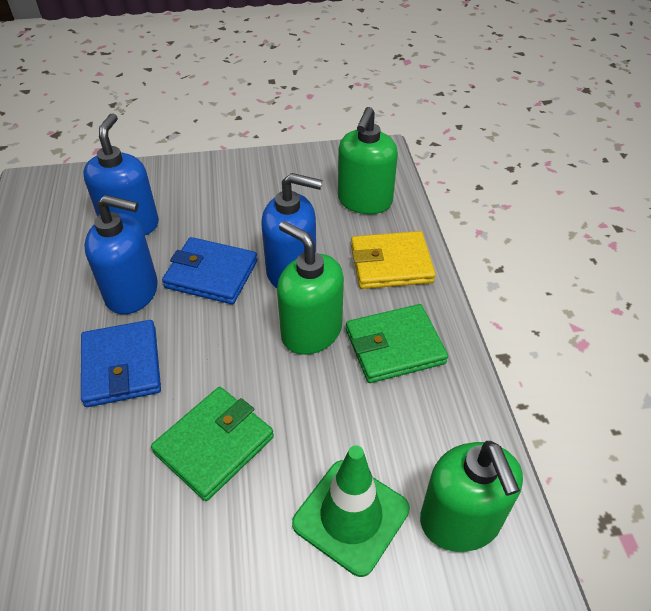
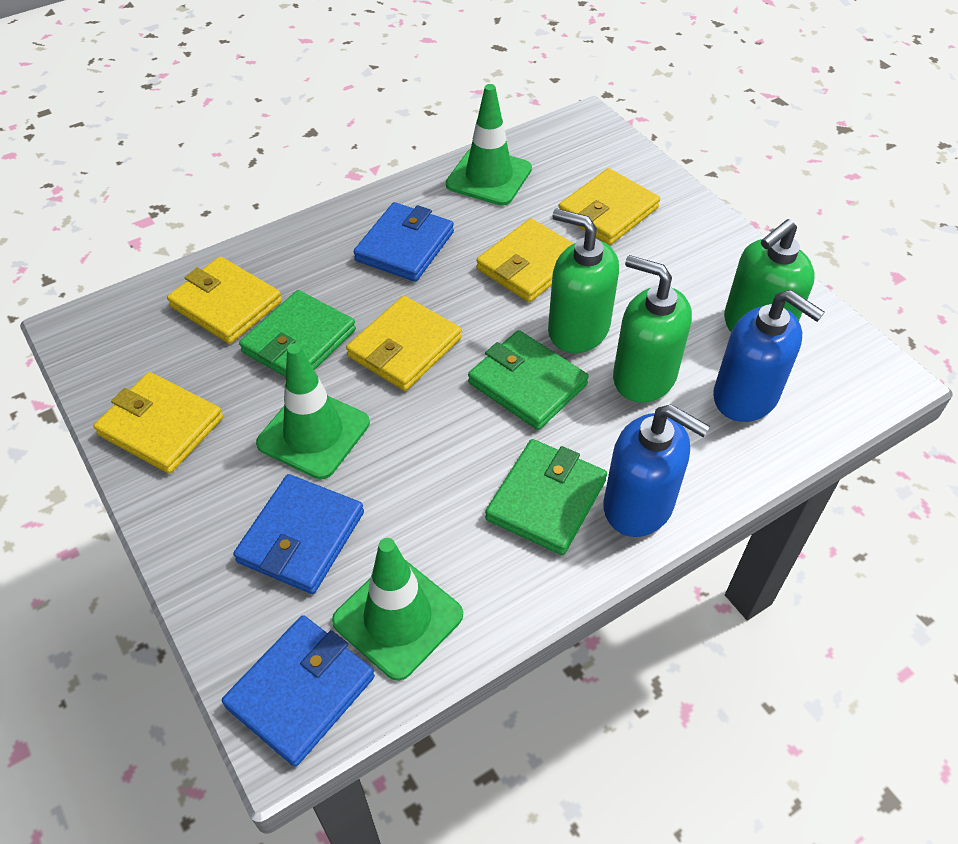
blue soap dispenser: [83,113,159,235] [84,195,158,314] [261,173,322,288] = 3 -> [604,404,710,537] [713,290,825,422] = 2
blue wallet: [81,320,161,407] [162,237,258,304] = 2 -> [222,615,375,767] [233,474,364,594] [354,202,454,282] = 3
green traffic cone: [292,445,410,577] = 1 -> [256,343,370,479] [332,538,463,681] [446,84,532,206] = 3
green wallet: [151,387,274,501] [346,304,448,383] = 2 -> [239,290,356,377] [468,330,589,430] [485,439,607,555] = 3
yellow wallet: [351,231,436,289] = 1 -> [94,372,223,474] [167,256,282,344] [346,296,462,391] [476,218,574,302] [558,168,660,245] = 5

